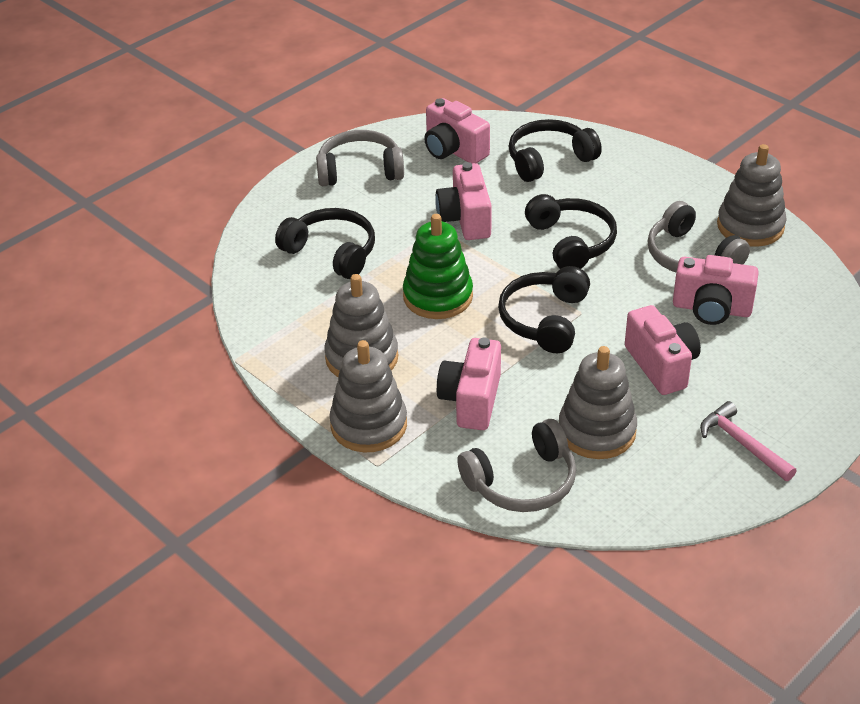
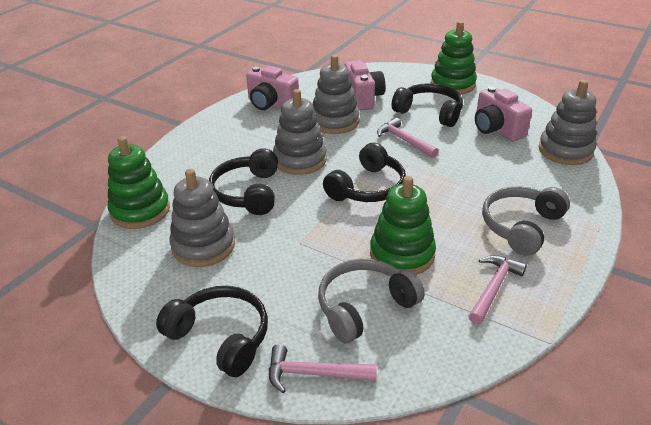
green stacking toy: [403,214,473,319] = 1 -> [107,136,170,229] [370,176,436,275] [431,21,477,94] = 3
grey headphones: [316,130,404,186] [457,419,576,512] [648,201,750,272] = 3 -> [318,259,425,343] [482,186,570,256] = 2
pink camera: [424,98,490,164] [435,162,492,240] [437,338,501,430] [625,305,701,395] [673,255,759,325] = 5 -> [246,66,299,110] [345,60,385,111] [475,86,532,141] = 3
pink hammer: [700,401,797,481] = 1 -> [269,344,377,393] [377,118,439,158] [468,255,527,325] = 3

